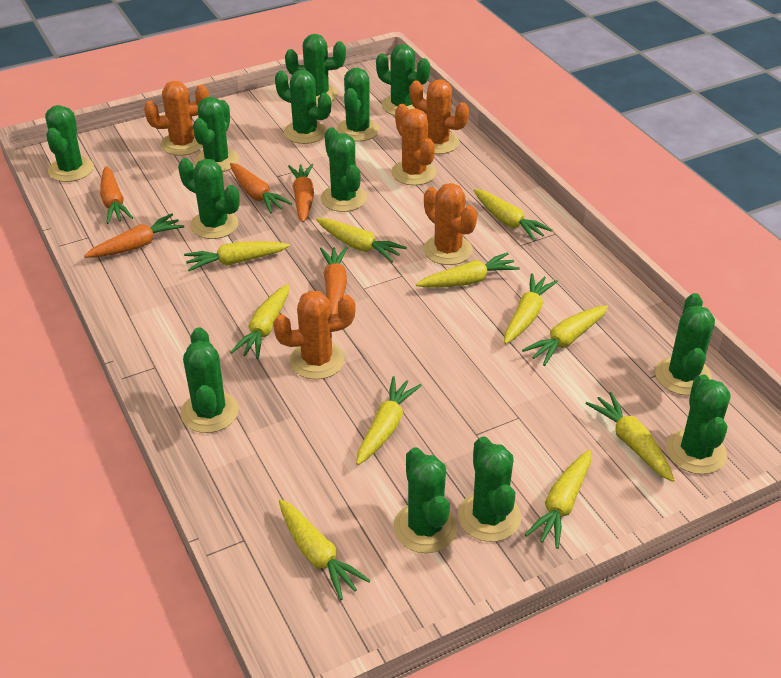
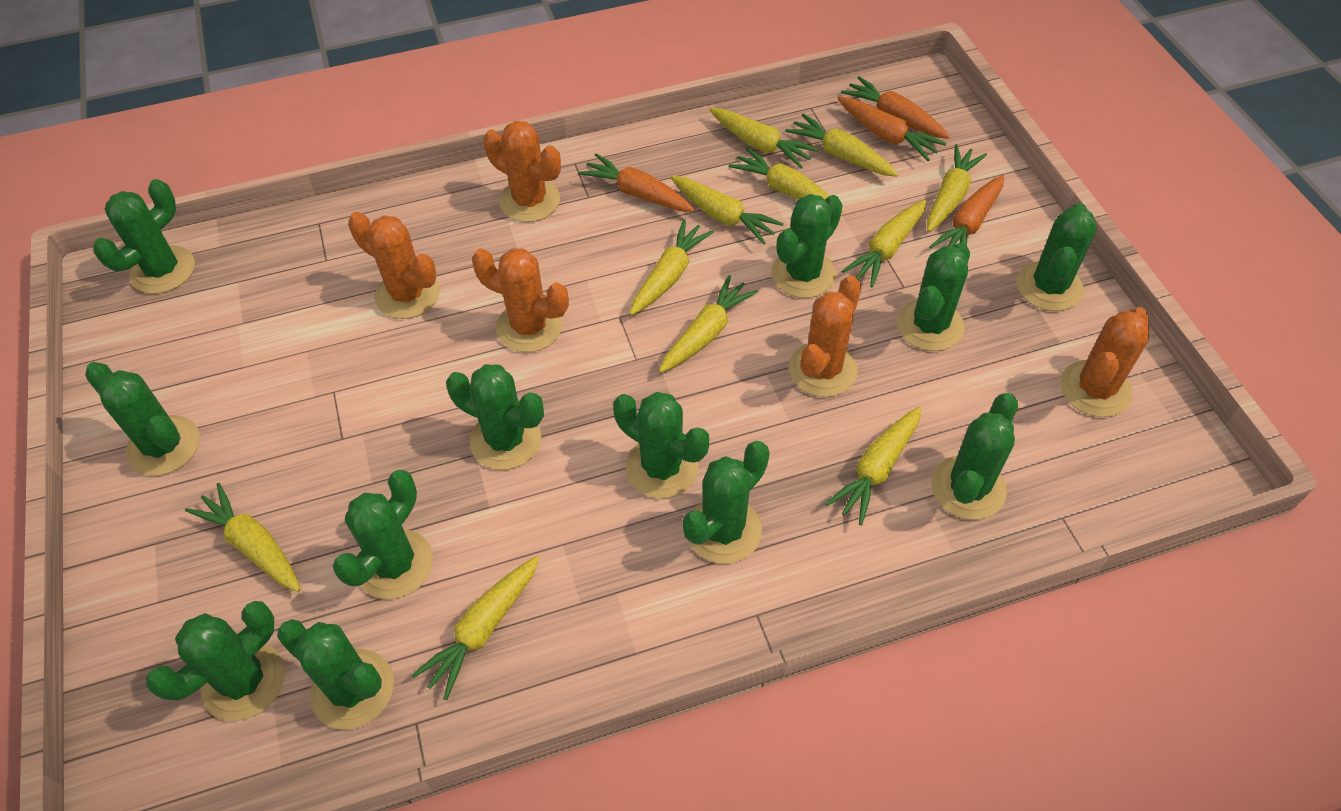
green cactus: [45,105,94,182] [178,158,240,239] [181,327,239,433] [193,97,239,172] [275,70,331,144] [285,34,346,105] [321,127,367,212] [336,68,379,142] [376,44,430,116] [393,447,457,553] [458,436,521,542] [655,293,715,396] [666,374,731,474] = 13 -> [85,362,200,476] [93,179,195,294] [146,601,285,721] [277,619,394,730] [333,470,433,599] [446,364,544,470] [613,392,709,499] [682,441,770,564] [772,194,843,298] [897,243,970,351] [931,393,1018,520] [1017,203,1097,311] = 12
orange carrot: [84,214,184,258] [100,166,133,224] [230,163,292,214] [288,164,314,223] [320,247,348,315] = 5 -> [578,154,695,212] [838,96,946,161] [841,76,950,139] [929,175,1004,248] = 4

